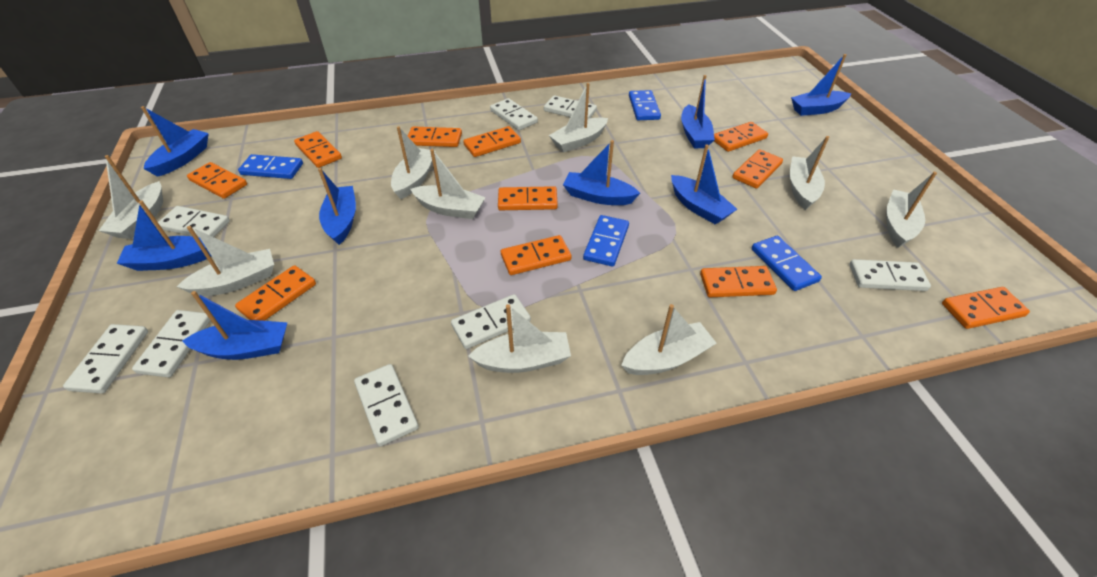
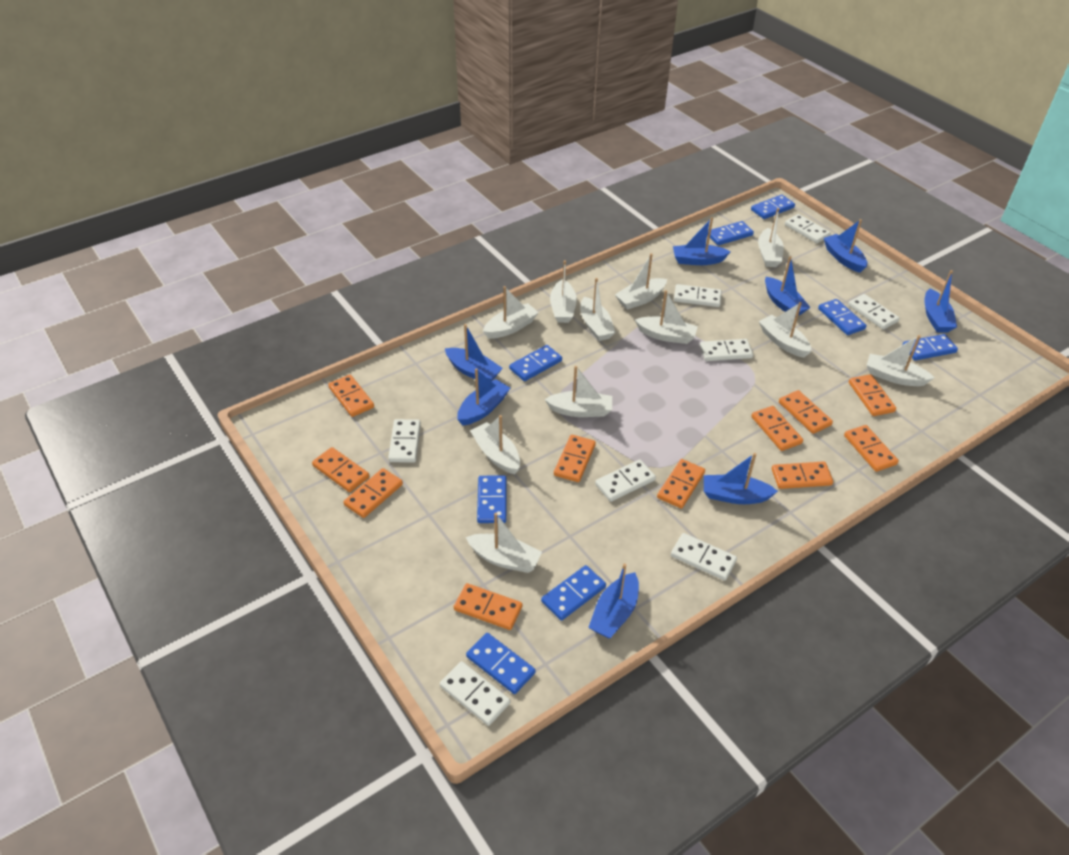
blue domino: [238,154,303,179] [583,215,629,267] [629,90,661,120] [752,236,822,291] = 4 -> [466,633,536,694] [477,476,506,523] [509,345,562,381] [541,565,606,621] [707,221,754,245] [751,195,795,219] [818,299,866,335] [902,334,958,361] = 8
white boat: [99,155,163,239] [177,226,274,296] [391,126,436,199] [410,149,486,219] [468,304,571,373] [549,83,608,152] [621,304,716,375] [790,136,829,210] [886,172,937,248] = 9 -> [466,513,542,573] [470,415,520,474] [483,286,539,339] [544,366,612,417] [550,260,577,323] [581,278,616,341] [615,253,667,310] [635,290,698,344] [758,208,784,267] [759,302,812,358] [867,335,934,386] = 11

